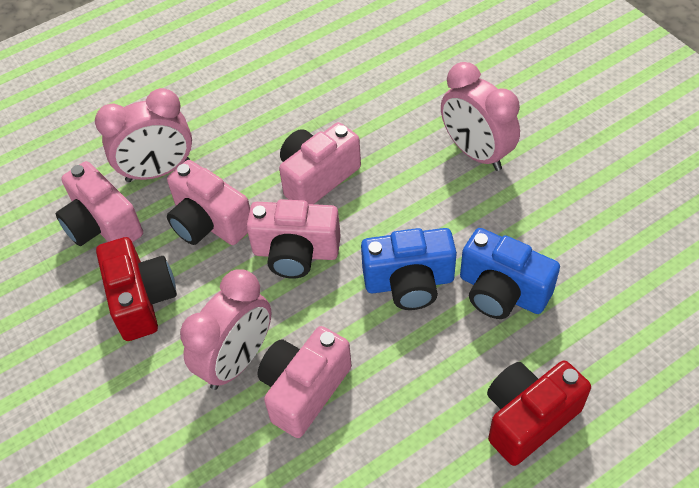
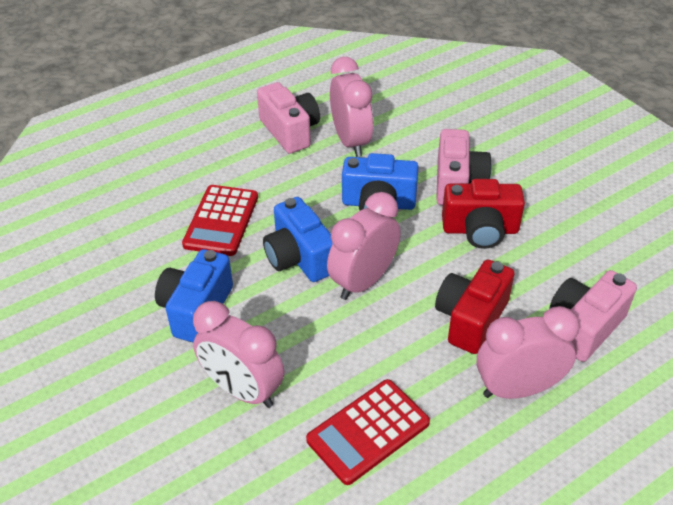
blue camera: [361,228,457,310] [460,228,560,319] = 2 -> [155,249,233,343] [263,197,333,282] [342,153,419,210] = 3
pink camera: [56,161,143,246] [167,160,250,245] [246,199,341,279] [257,326,352,438] [279,122,361,204] = 5 -> [257,82,320,154] [436,129,491,205] [549,270,637,362] = 3
pink clock: [95,88,192,182] [180,269,271,390] [441,62,520,171] = 3 -> [193,301,284,408] [327,192,401,300] [330,57,373,157] [477,306,580,399] = 4
red calculator: none = 0 -> [182,185,258,256] [306,379,430,485] = 2

